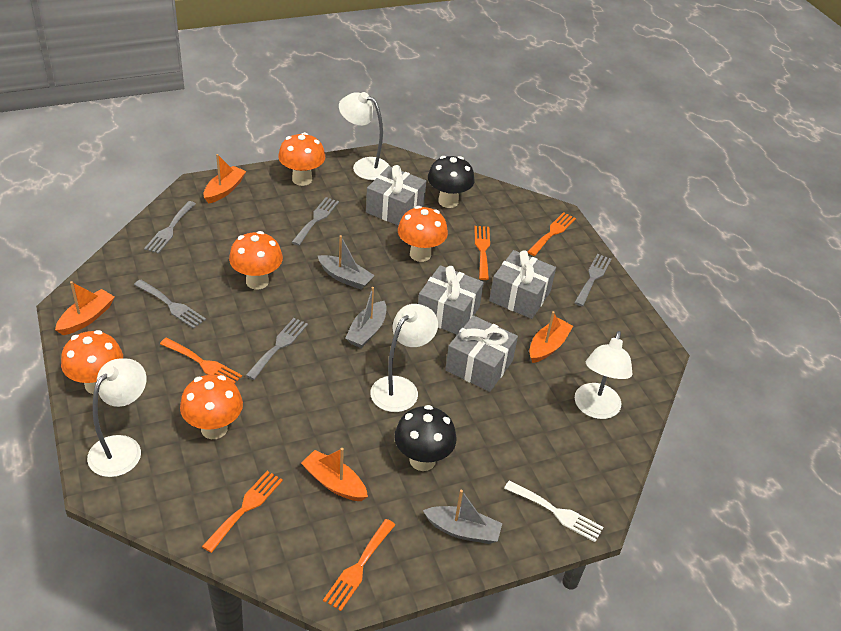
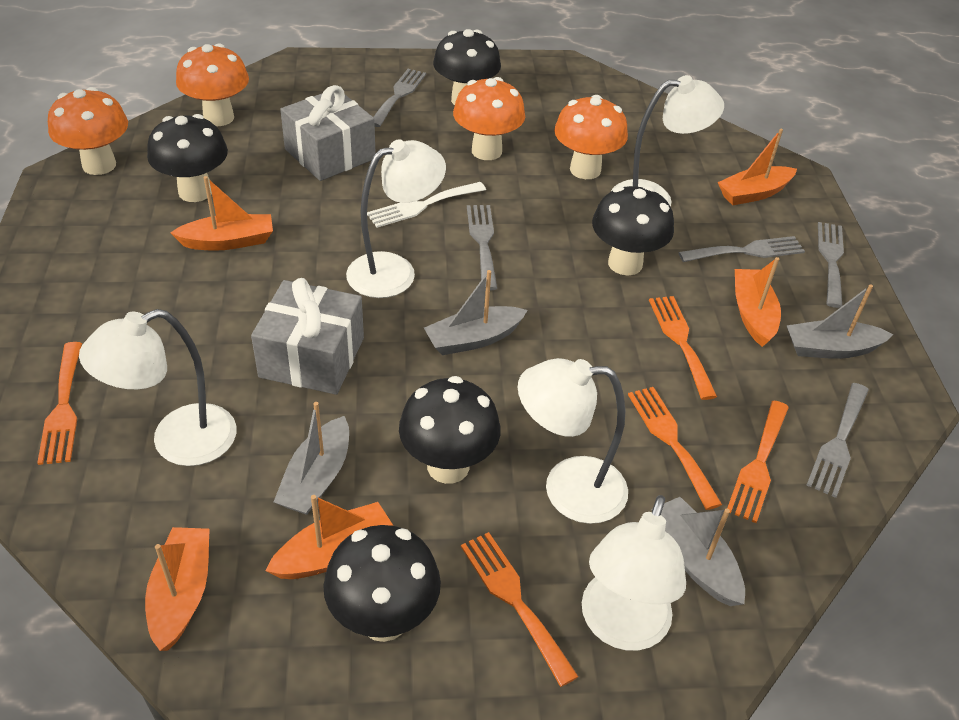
black mushroom: [394,405,456,471] [428,156,475,208] = 2 -> [147,114,228,202] [323,525,441,642] [399,376,500,484] [433,29,501,105] [592,186,674,276] = 5
grey boat: [318,235,375,289] [345,287,387,348] [423,490,502,544] = 3 -> [274,402,349,515] [424,270,527,355] [651,497,745,606] [786,284,893,359] = 4
grey gift: [366,165,426,226] [418,265,484,335] [445,315,518,392] [489,250,556,319] = 4 -> [251,278,364,395] [280,85,376,181] = 2
orange boat: [55,281,115,335] [204,154,246,204] [301,448,368,501] [529,311,573,363] = 4 -> [145,527,210,651] [171,176,273,251] [265,495,394,579] [718,129,797,205] [735,257,781,347] = 5
orange mushroom: [61,330,123,394] [180,375,243,439] [229,231,283,290] [278,132,325,186] [398,206,448,262] = 5 -> [48,87,128,175] [176,44,249,126] [453,77,525,160] [554,95,628,179] = 4
white lamp: [87,358,147,477] [339,92,390,180] [370,304,438,412] [575,331,632,419] = 4 -> [79,309,237,466] [346,139,446,298] [518,358,628,524] [582,495,686,651] [611,75,724,207] = 5

